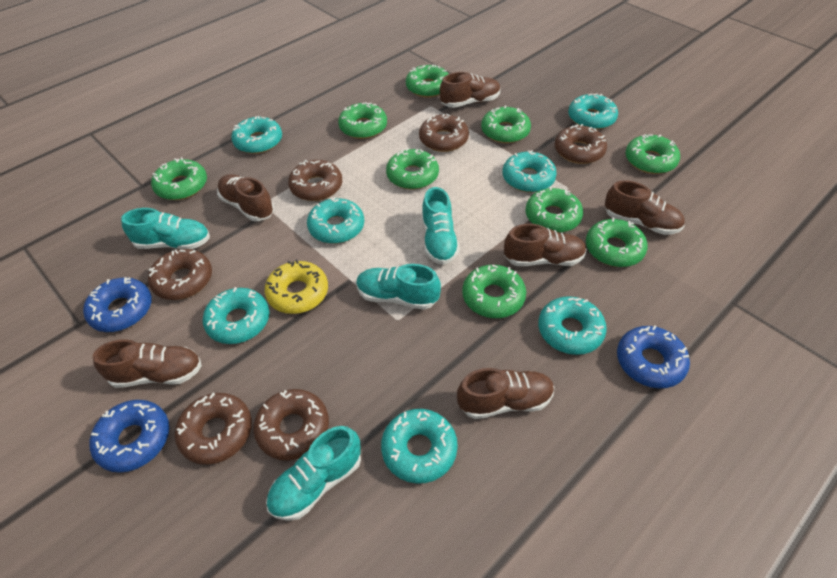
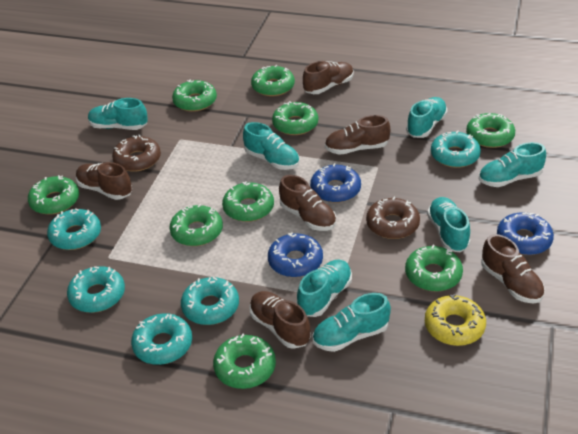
brown donut: [148,249,212,300] [175,393,252,465] [253,389,329,461] [288,160,342,201] [419,114,469,152] [555,124,607,164] = 6 -> [112,135,161,172] [366,197,420,239] = 2
turquoise donut: [203,287,269,344] [231,116,282,154] [307,197,364,244] [381,409,458,484] [502,150,557,192] [538,296,607,355] [568,93,618,130] = 7 -> [47,208,101,250] [67,266,125,313] [131,313,192,365] [181,277,239,325] [431,130,481,168] = 5
turquoise shoe: [121,208,210,249] [266,426,361,521] [356,264,441,310] [422,187,460,265] = 4 -> [88,98,148,130] [243,122,299,170] [297,260,352,317] [313,293,391,352] [406,97,447,138] [427,197,470,252] [479,142,546,187] = 7

